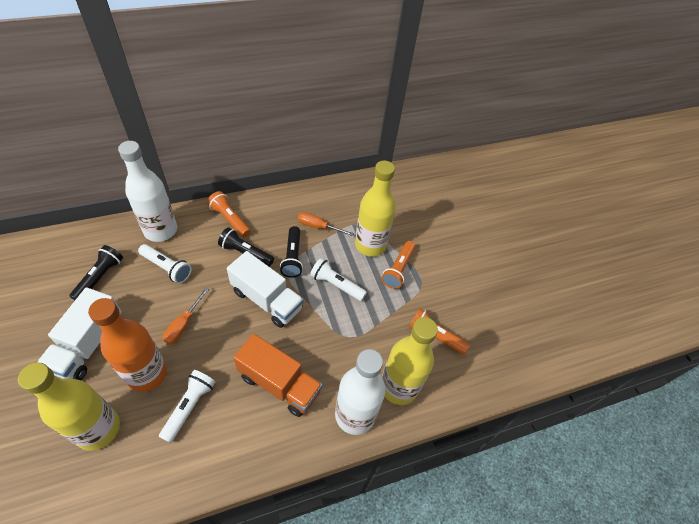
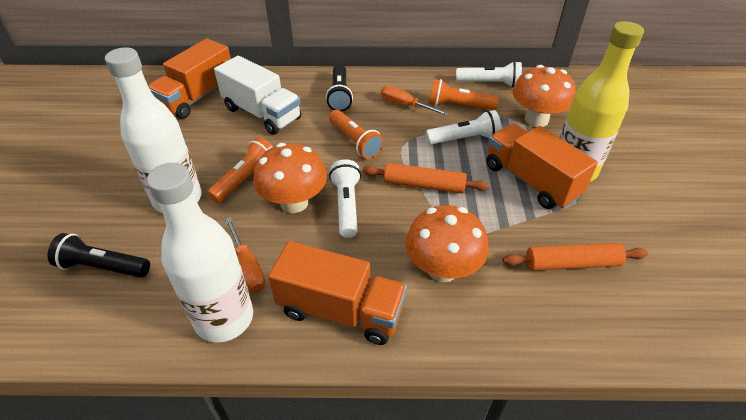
black flashlight: [69,245,123,300] [218,227,274,267] [280,226,303,278] = 3 -> [48,233,150,278] [326,64,353,112] = 2
orange bottle: [88,298,167,392] = 1 -> none = 0
orange mushroom: none = 0 -> [253,143,327,213] [405,205,489,282] [513,65,576,127] = 3
orange rolling pin: none = 0 -> [363,163,489,193] [502,243,648,271] = 2
orange truck: [233,334,322,417] = 1 -> [148,39,231,119] [268,241,407,345] [486,123,598,209] = 3
white truck: [38,287,122,380] [227,251,303,328] = 2 -> [214,56,301,135] = 1
yellow bottle: [18,362,120,451] [355,161,396,257] [382,317,438,405] = 3 -> [560,21,644,182] = 1

